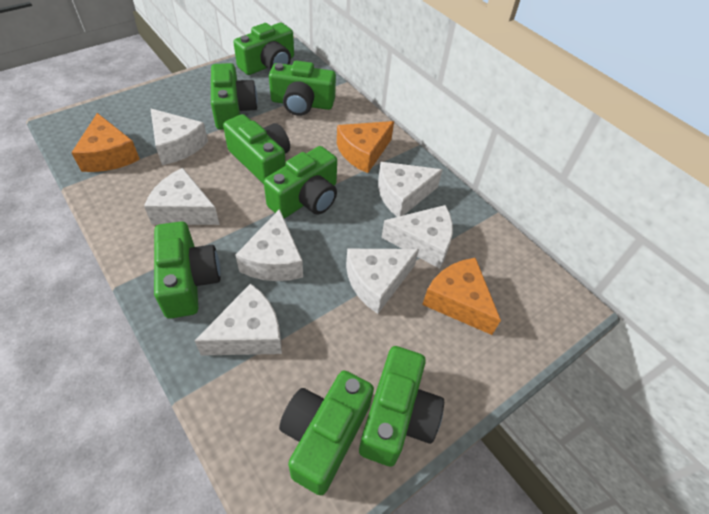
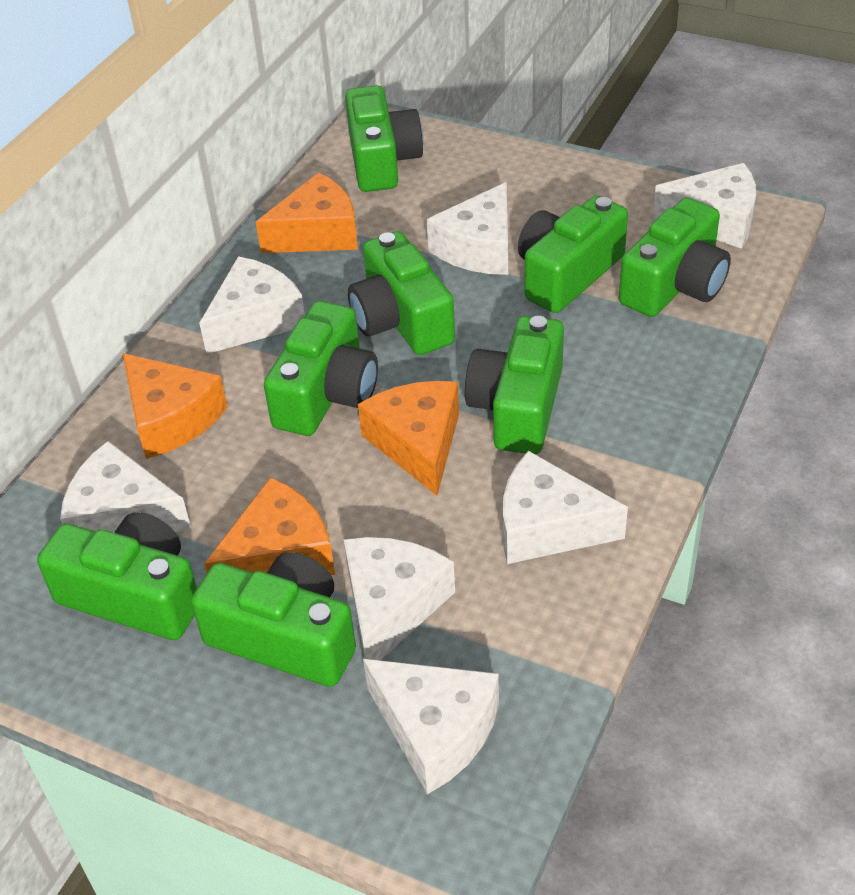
orange cheese: [71,113,140,172] [337,121,394,173] [422,258,501,335] = 3 -> [123,353,227,459] [204,477,335,575] [256,173,358,253] [358,381,459,496] = 4

